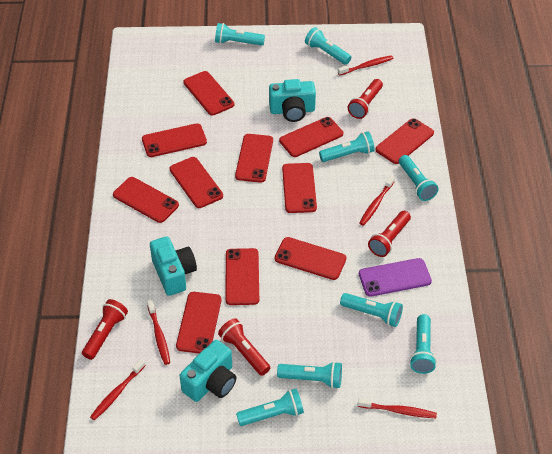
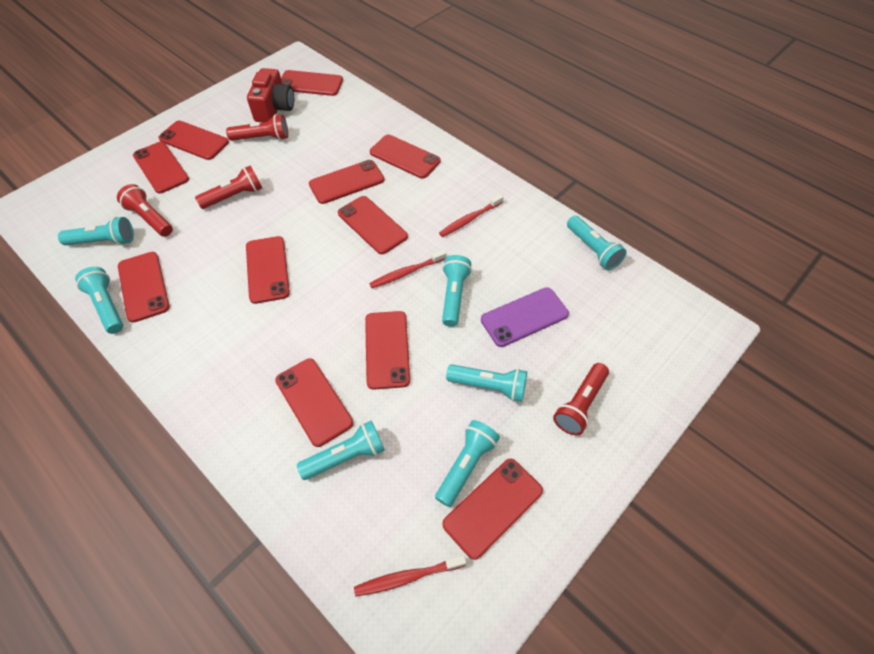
red camera: none = 0 -> [247,68,294,122] = 1
red toothbrush: [90,359,146,420] [147,300,170,365] [338,55,394,76] [358,398,437,418] [360,176,395,226] = 5 -> [354,555,466,597] [369,249,447,288] [439,194,504,237] = 3
turquoise camera: [150,236,197,296] [180,340,237,402] [269,79,316,122] = 3 -> none = 0
turquoise flashlight: [215,23,265,45] [236,389,304,426] [277,361,342,389] [305,27,351,65] [319,131,375,162] [340,293,403,327] [399,155,439,201] [410,314,437,374] = 8 -> [58,217,134,245] [75,267,123,334] [297,421,385,480] [435,420,500,507] [442,255,472,327] [446,364,527,402] [567,216,627,270] = 7

